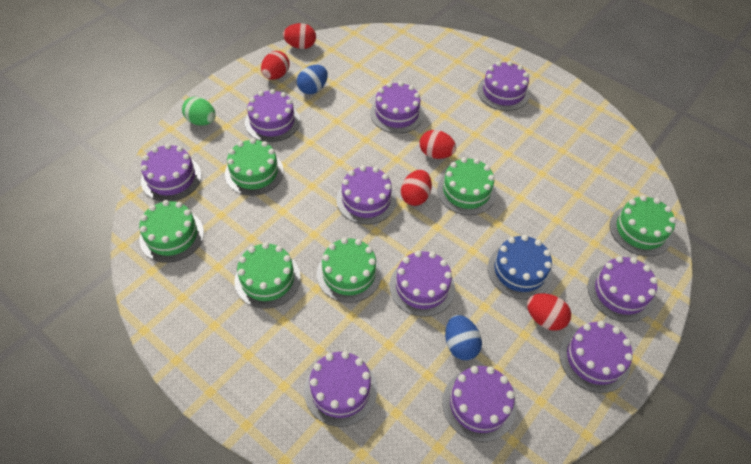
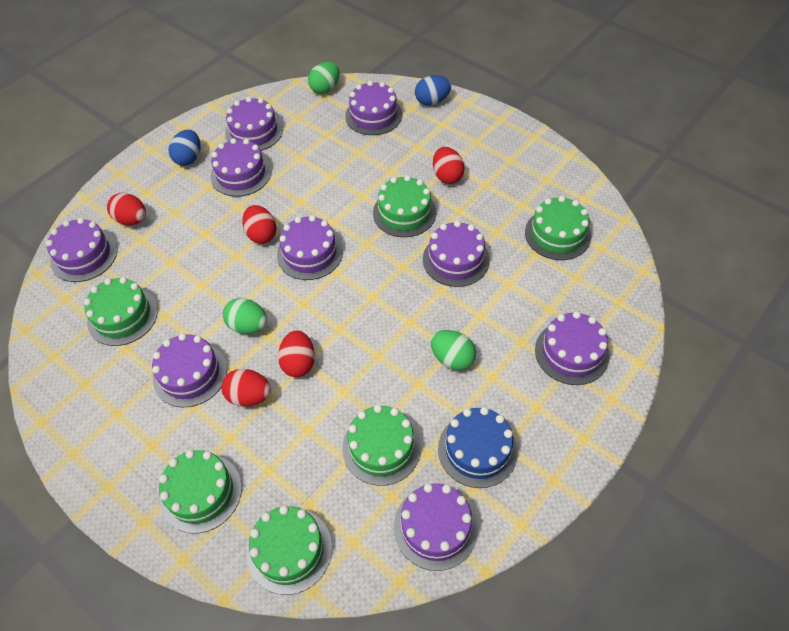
green egg: [182,97,215,125] = 1 -> [223,298,267,334] [308,62,340,94] [430,330,476,370] = 3
purple cake: [141,144,201,201] [245,89,300,142] [304,351,377,426] [336,165,396,224] [370,82,424,133] [390,251,455,317] [442,366,516,442] [478,61,530,111] [559,321,633,393] [588,256,658,322] = 10 -> [46,218,117,282] [152,333,227,407] [211,138,271,197] [225,97,283,151] [277,215,343,280] [345,81,402,135] [394,483,478,571] [423,221,490,287] [535,311,610,385] = 9

